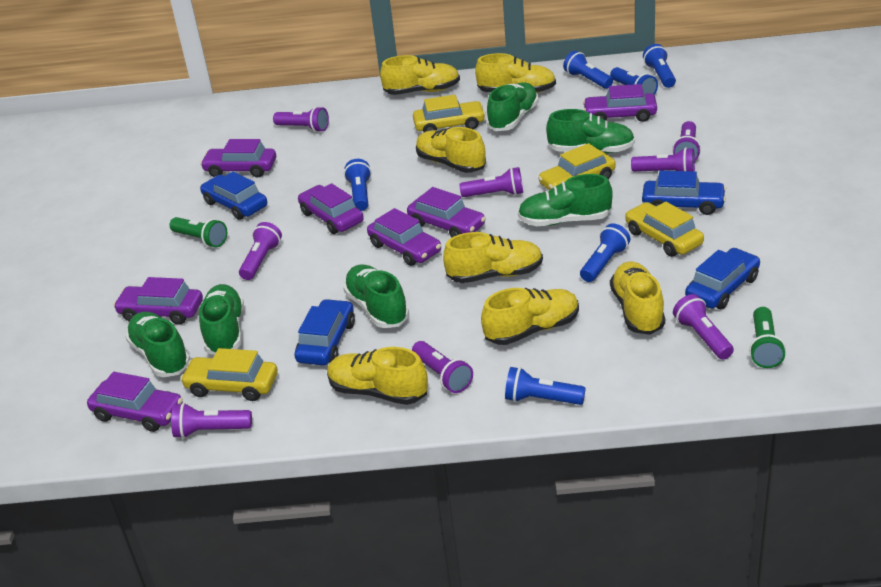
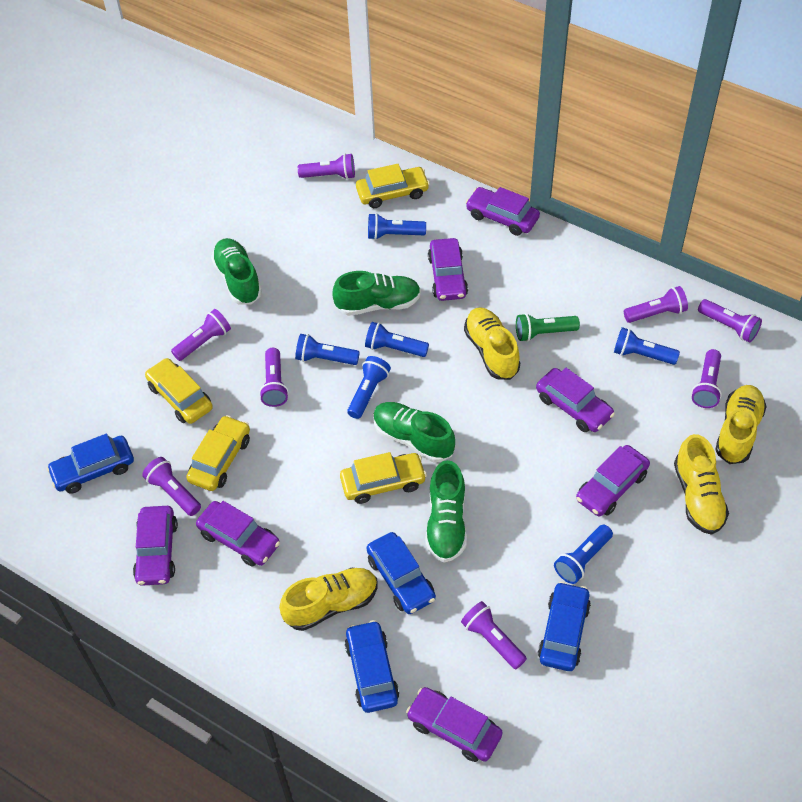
green flashlight: [169,217,227,247] [749,307,786,368] = 2 -> [516,313,580,342] = 1
green shoe: [125,312,190,377] [199,284,244,355] [343,265,409,328] [486,82,539,131] [518,174,613,226] [546,109,635,154] = 6 -> [211,238,262,305] [332,271,421,316] [373,402,455,463] [425,460,467,563] = 4
yellow shoe: [327,347,428,405] [380,55,460,95] [416,127,486,173] [443,232,543,283] [475,53,556,93] [481,288,579,345] [610,262,665,335] = 7 -> [279,568,378,631] [464,307,520,380] [674,434,729,535] [715,385,767,464] = 4

